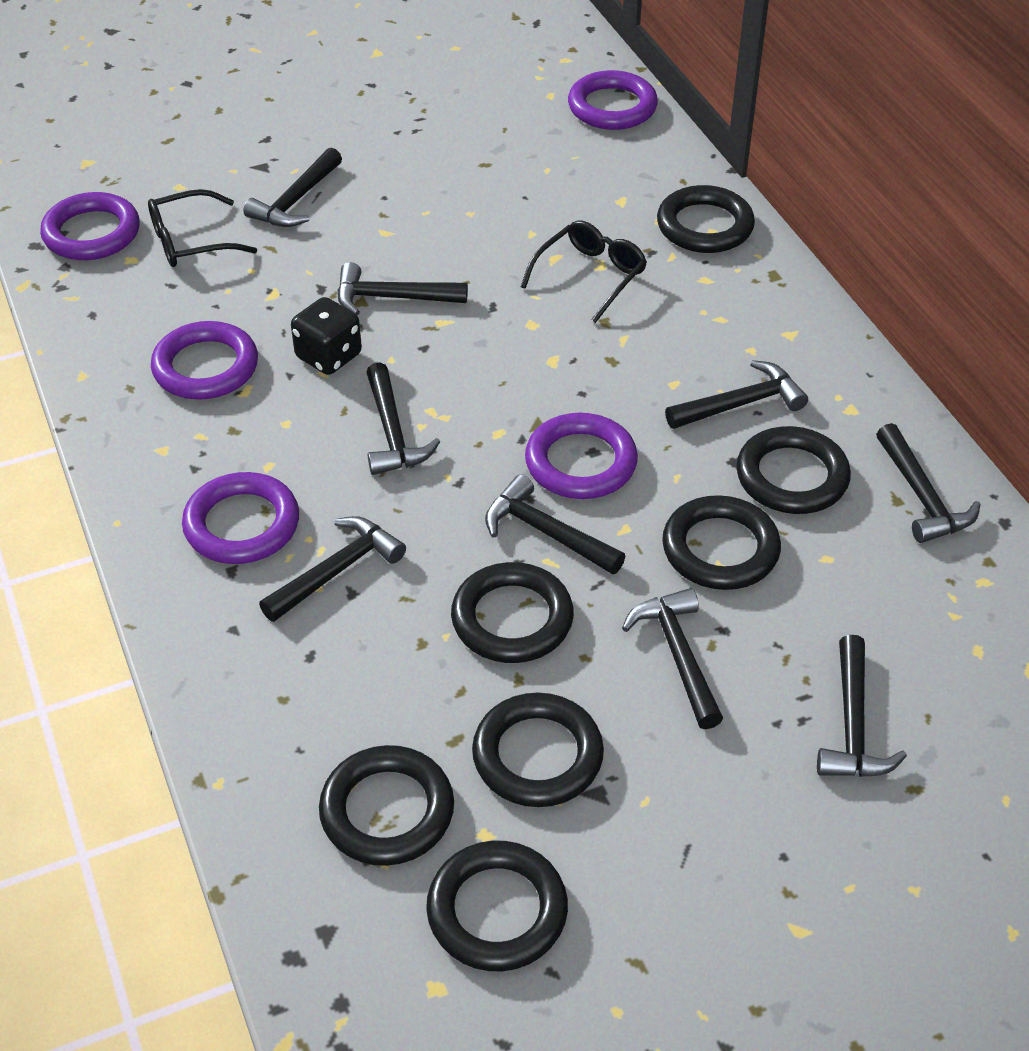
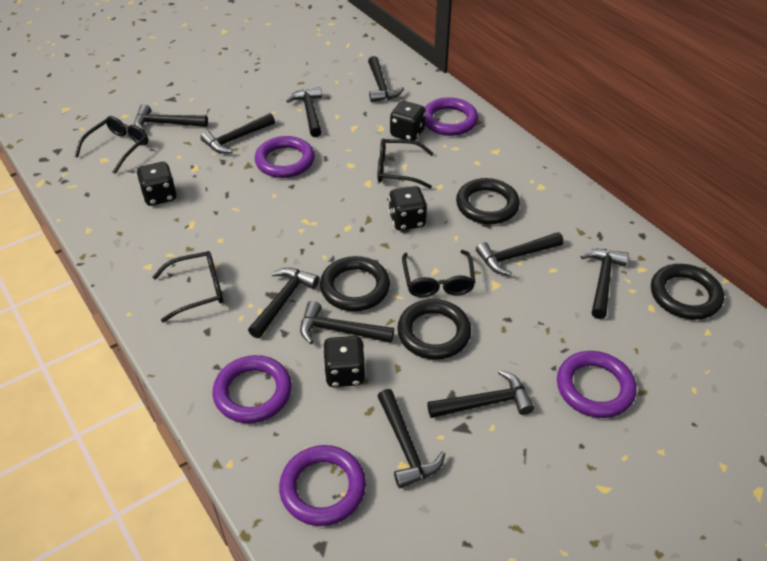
black dice: [291,297,362,375] = 1 -> [136,162,176,206] [323,336,365,387] [389,186,427,231] [390,101,426,141] = 4
black glasses: [148,189,257,267] [521,221,647,323] = 2 -> [75,116,148,174] [153,251,223,323] [378,138,433,189] [402,250,476,297] = 4
black hammer: [243,148,342,227] [259,516,406,622] [337,262,468,315] [366,363,440,475] [485,474,626,574] [622,588,723,729] [665,360,808,429] [817,635,907,777] [876,423,981,543] = 9 -> [134,104,208,131] [200,113,275,154] [248,268,319,338] [286,87,322,137] [300,301,394,344] [368,56,404,102] [377,389,445,488] [427,370,534,418] [476,232,564,275] [580,249,629,319] = 10
black ring: [319,745,454,866] [426,841,568,971] [451,562,574,663] [472,693,604,807] [657,185,755,253] [662,495,781,590] [736,426,851,514] = 7 -> [320,256,390,311] [397,299,471,360] [456,178,520,224] [651,264,724,320] = 4

